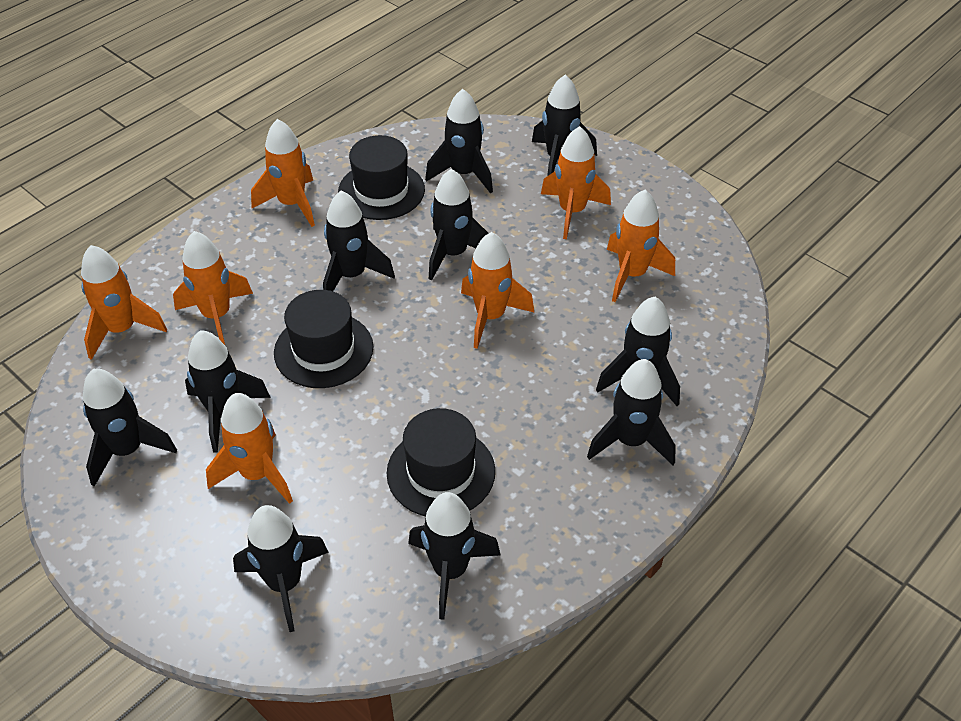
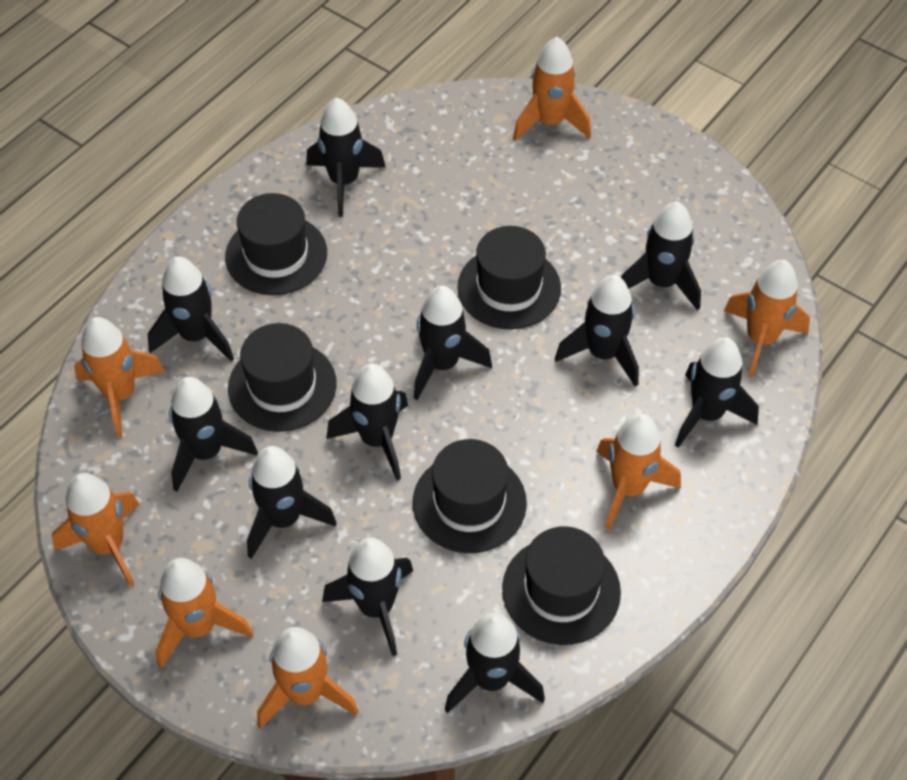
black hat: [274,290,374,388] [338,135,425,220] [387,408,495,516] = 3 -> [225,193,327,295] [228,323,337,432] [413,439,527,553] [457,226,561,329] [502,526,621,645] = 5
black rocket: [83,369,177,486] [185,330,271,453] [233,505,329,632] [323,190,395,291] [408,492,501,620] [425,89,493,193] [429,169,488,280] [532,75,597,176] [587,359,676,465] [596,297,680,406] = 10 -> [148,256,234,362] [169,377,258,492] [247,446,337,559] [306,97,386,217] [322,537,413,656] [326,364,408,480] [414,286,492,400] [444,612,545,714] [555,275,639,387] [621,201,701,311] [675,337,759,448] = 11

